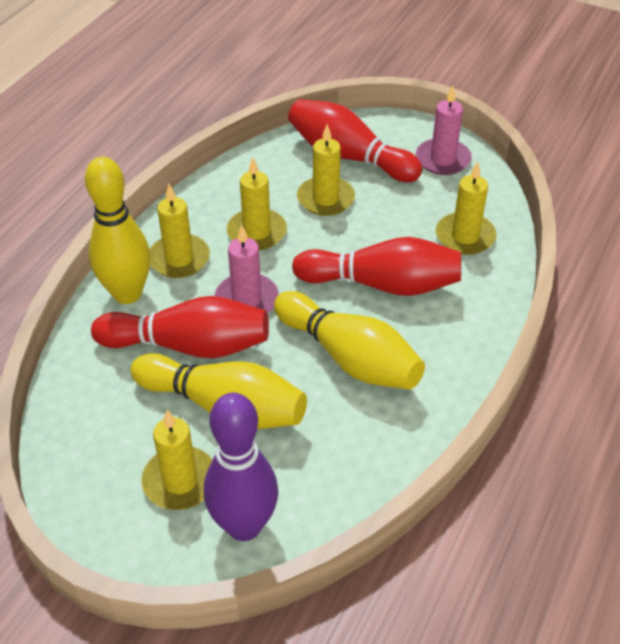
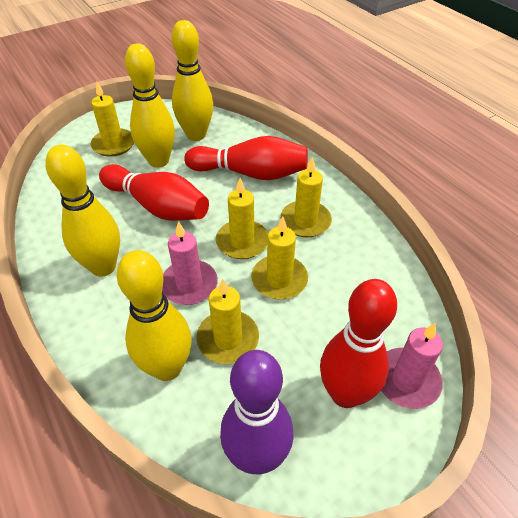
yellow bowling pin: [85,157,151,304] [130,353,307,429] [274,291,425,390] = 3 -> [45,144,120,277] [117,250,192,381] [125,43,175,168] [172,20,213,141] = 4

